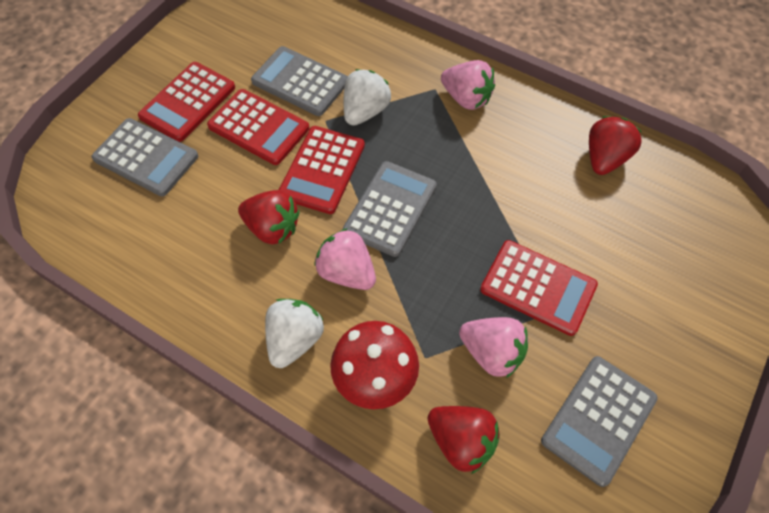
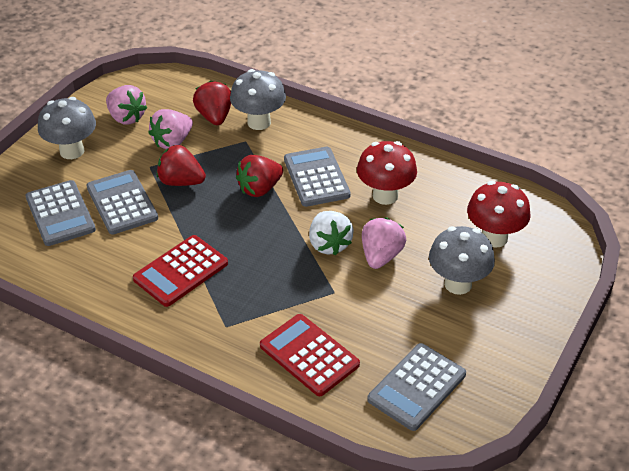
grey mushroom: none = 0 -> [38,97,96,159] [230,69,286,130] [429,226,495,295] = 3
red calculator: [138,62,235,142] [207,89,309,165] [279,126,365,214] [480,240,598,336] = 4 -> [133,235,228,307] [260,314,360,396] = 2
red mushroom: [330,321,419,409] = 1 -> [357,141,417,205] [467,181,531,248] = 2
white strawberry: [265,299,324,368] [344,69,391,126] = 2 -> [309,211,353,256] = 1

